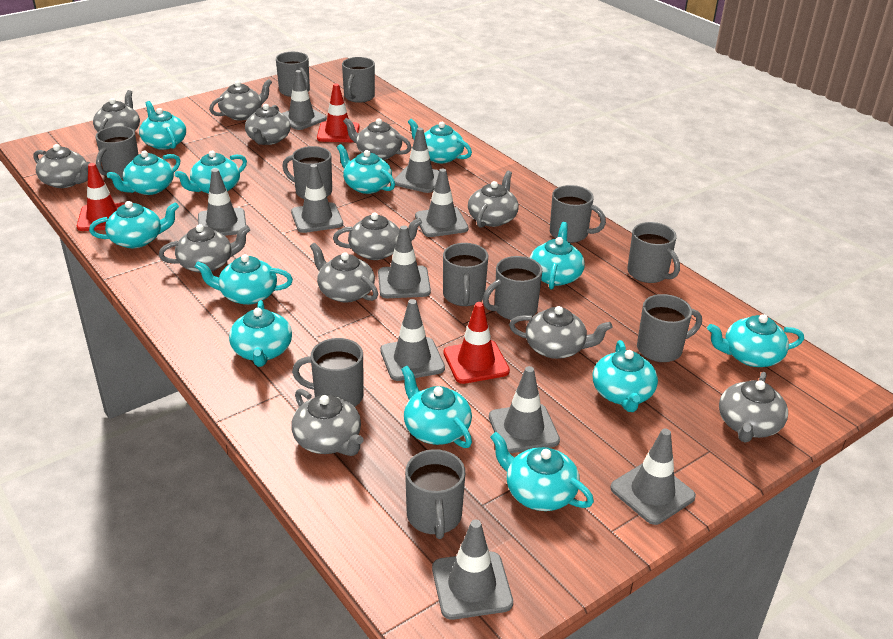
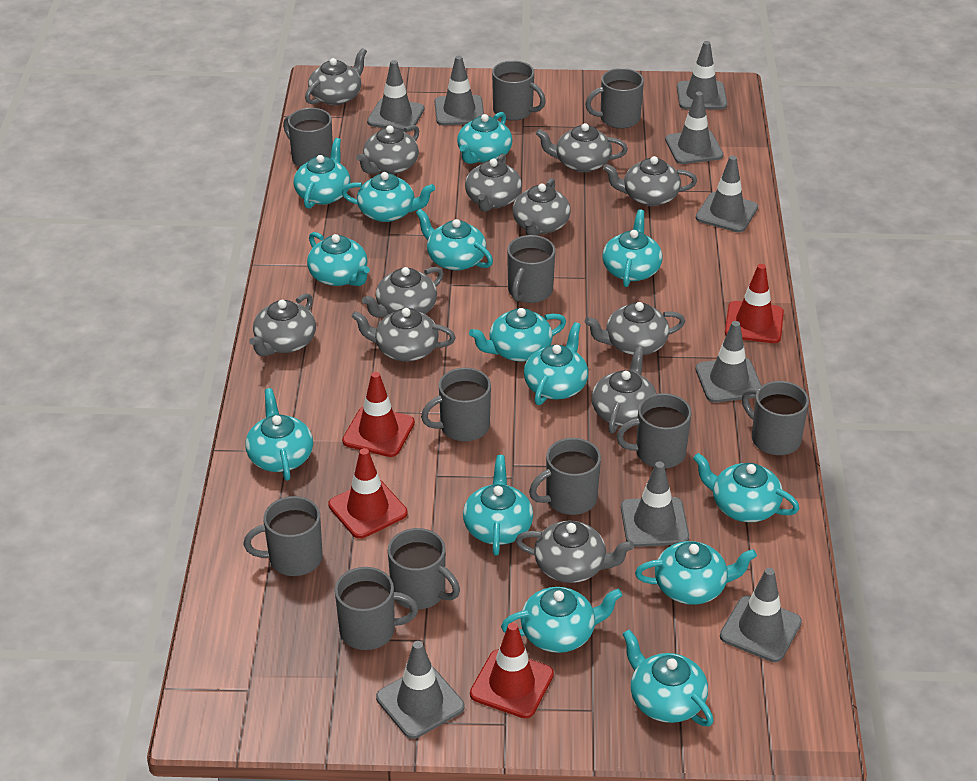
grey traffic cone: [198,169,246,236] [282,70,327,130] [291,164,343,233] [378,225,431,298] [380,299,445,381] [394,128,439,193] [415,168,469,237] [432,520,513,620] [489,366,560,453] [610,429,696,525] = 10 -> [367,60,424,132] [376,641,464,739] [435,56,484,126] [621,461,689,547] [665,92,723,164] [677,41,727,109] [695,321,762,403] [696,155,758,232] [720,568,802,662] = 9
red traffic cone: [77,163,125,231] [317,83,359,142] [443,302,510,384] = 3 -> [328,448,407,539] [342,372,415,457] [470,623,554,718] [725,264,784,343] = 4
turquoise teapot: [89,201,179,248] [107,151,181,195] [139,101,186,150] [175,151,247,194] [195,254,293,305] [229,300,292,367] [337,144,395,194] [401,366,472,448] [408,119,472,163] [490,432,594,511] [530,222,585,289] [593,340,658,412] [707,314,804,367] = 13 -> [245,388,313,481] [294,138,351,209] [307,232,370,286] [342,172,435,222] [416,209,493,271] [457,112,513,164] [463,455,533,556] [469,308,566,362] [501,587,622,653] [524,322,588,405] [602,209,662,287] [623,629,714,726] [635,541,757,605] [693,453,800,522] = 14

